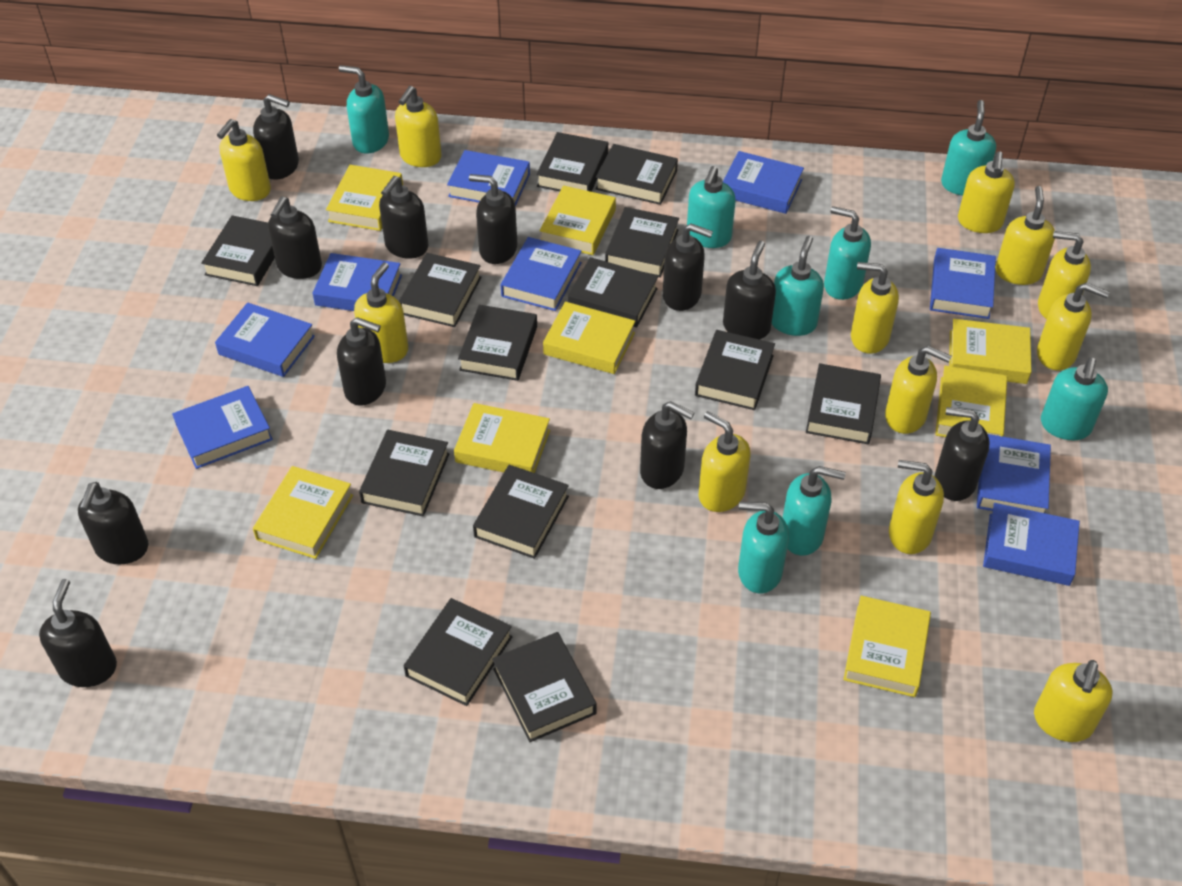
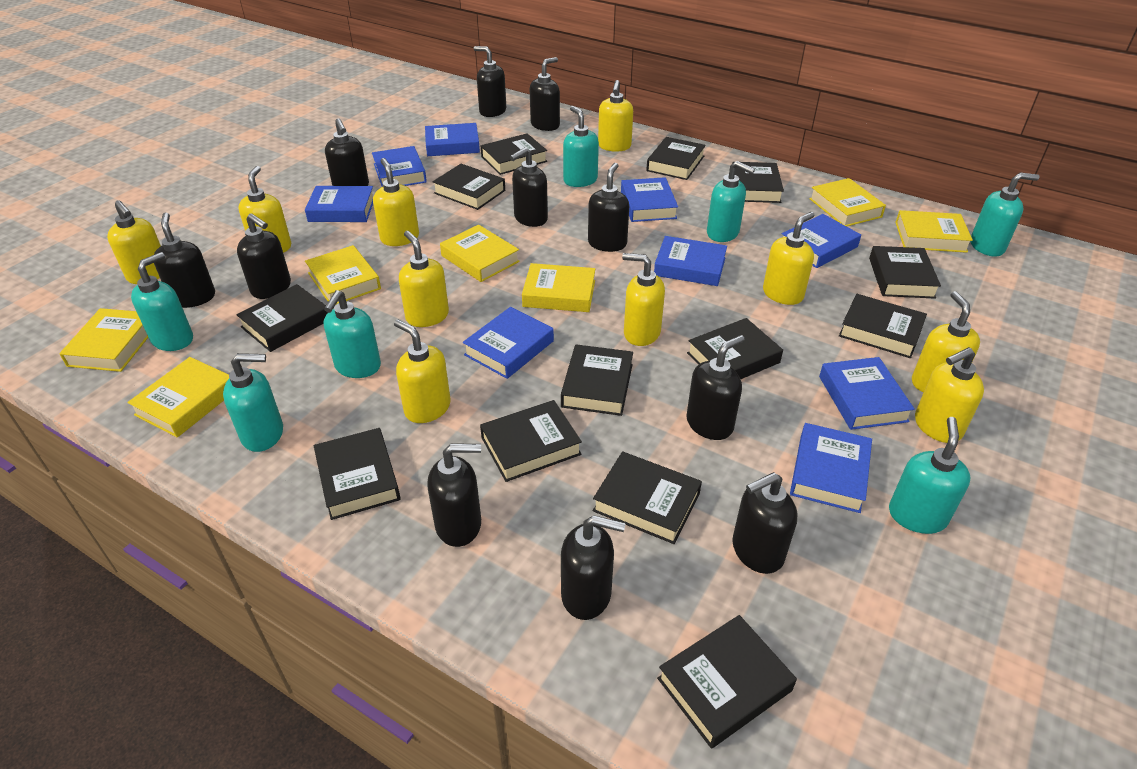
turquoise soap dispenser: [339,65,389,154] [687,166,736,248] [738,502,789,593] [772,236,824,336] [782,466,846,556] [824,206,871,300] [941,100,996,196] [1041,358,1108,440] = 8 -> [131,252,193,351] [223,353,283,452] [324,290,381,378] [563,106,599,187] [707,161,755,242] [889,417,971,534] [971,172,1040,257] = 7
yellow book: [253,466,353,559] [326,165,403,231] [454,403,550,473] [540,185,616,255] [543,302,635,374] [843,596,931,697] [935,366,1007,437] [949,319,1031,384] = 8 -> [59,308,148,372] [127,357,229,438] [305,245,381,304] [440,225,520,282] [522,263,595,312] [809,178,886,226] [895,210,973,253] = 7
yellow soap dispenser: [217,119,271,201] [354,262,408,363] [395,86,442,167] [699,411,750,512] [851,262,899,354] [885,346,952,434] [889,460,944,554] [958,152,1015,233] [995,186,1055,285] [1034,660,1113,742] [1037,283,1110,370] [1038,231,1091,319] = 12 -> [107,200,161,284] [238,166,291,253] [373,158,419,246] [394,320,451,423] [399,231,449,327] [598,80,633,152] [622,253,665,346] [763,212,814,305] [912,291,980,393] [915,347,984,443] = 10

